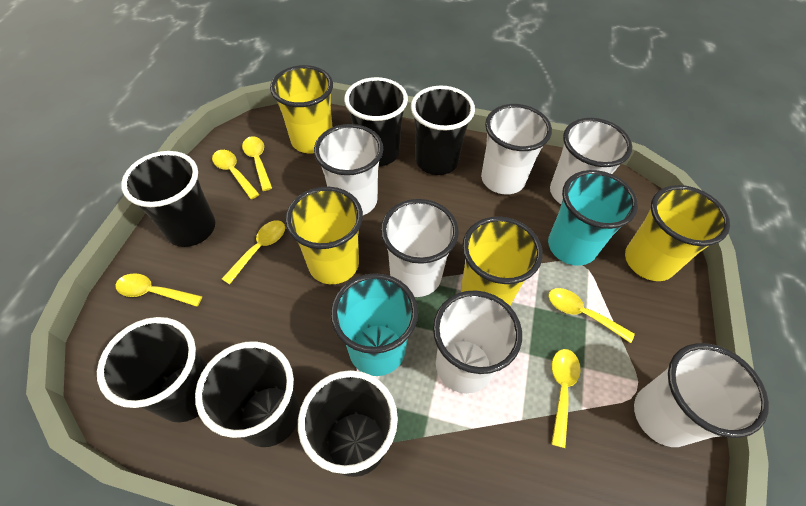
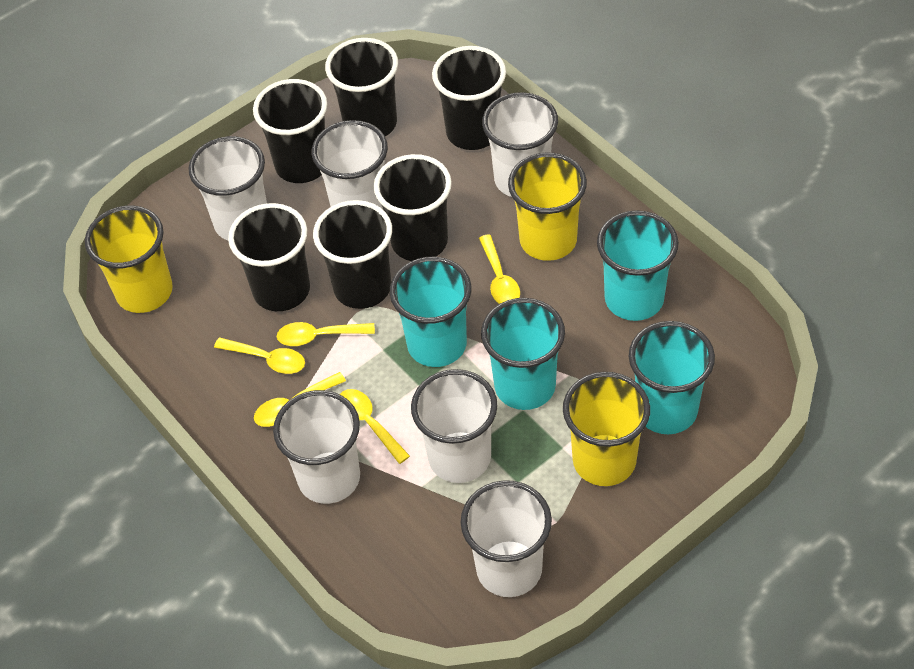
turquoise cup: [330,273,418,376] [548,170,638,266] = 2 -> [390,257,471,367] [481,298,565,410] [597,210,679,321] [629,321,715,434] = 4
yellow cup: [270,65,333,153] [285,187,363,284] [461,216,543,306] [625,185,730,281] = 4 -> [85,205,173,313] [508,153,587,261] [563,372,650,486] = 3
yellow spoon: [115,273,202,307] [212,150,259,199] [222,220,285,285] [242,136,272,191] [548,288,635,343] [551,349,581,448] = 6 -> [214,338,305,374] [254,372,346,427] [276,322,375,346] [340,389,410,464] [479,234,520,304] = 5

